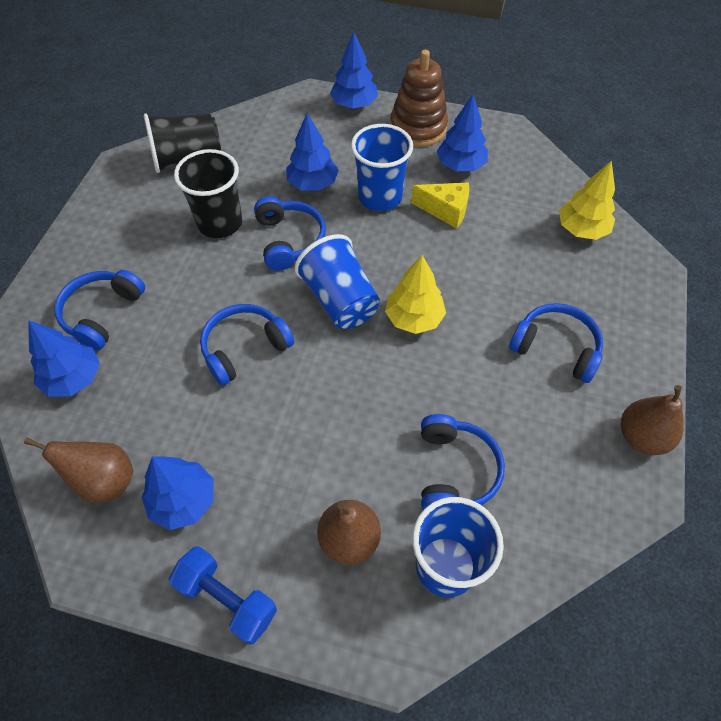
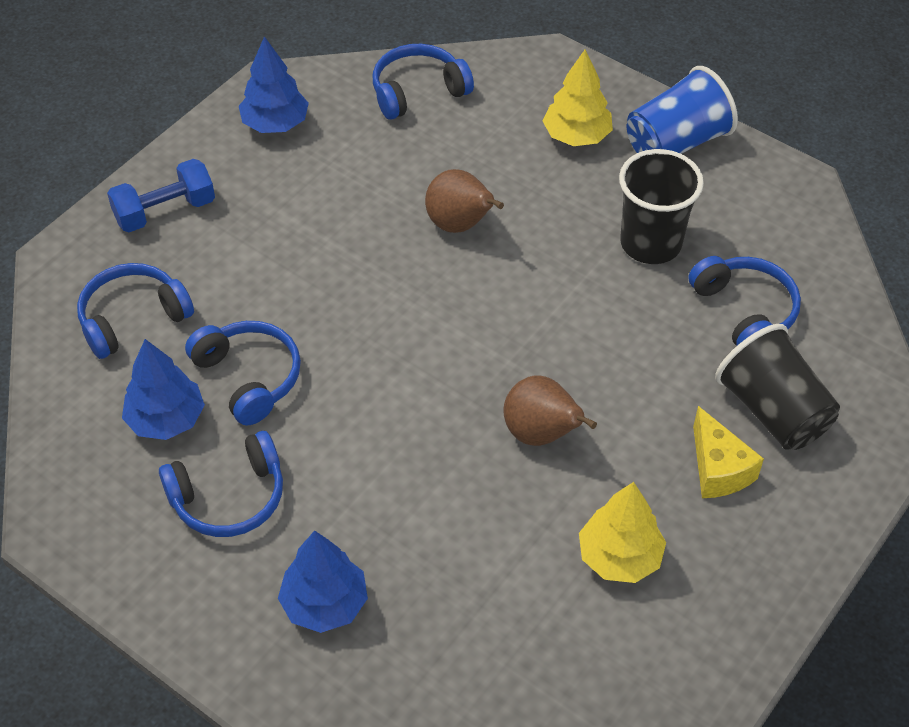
blue cup: [294,234,380,329] [351,124,413,211] [412,497,504,597] = 3 -> [627,66,738,154] = 1
blue tree: [28,320,100,397] [142,456,214,530] [286,113,339,191] [330,32,378,109] [437,94,488,171] = 5 -> [122,339,205,440] [239,36,309,133] [278,530,368,633] = 3
brown pear: [24,437,133,503] [317,500,381,565] [621,385,683,455] = 3 -> [425,169,504,233] [504,375,597,446] = 2
brown stacking toy: [390,50,448,147] = 1 -> none = 0

